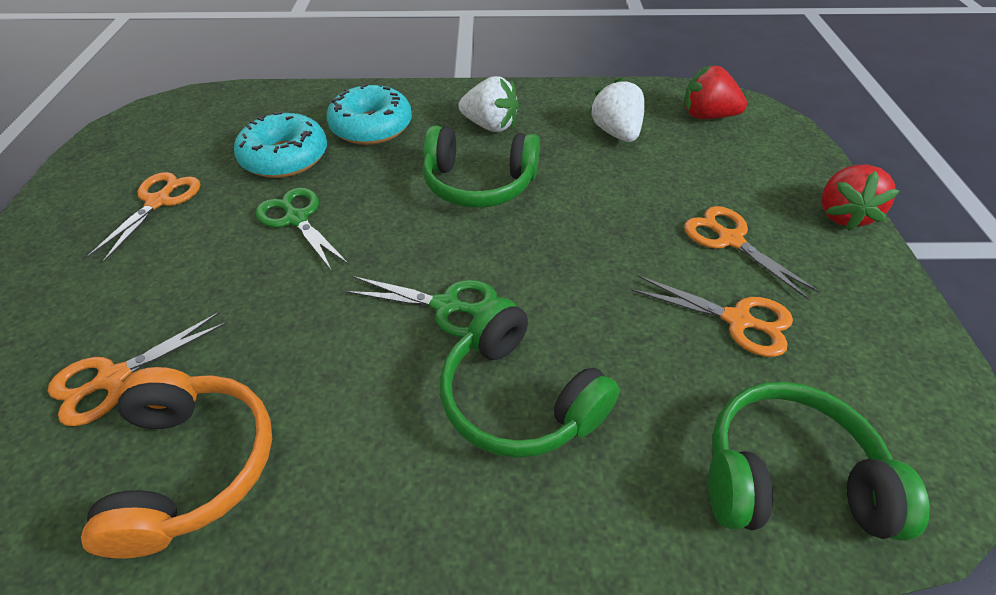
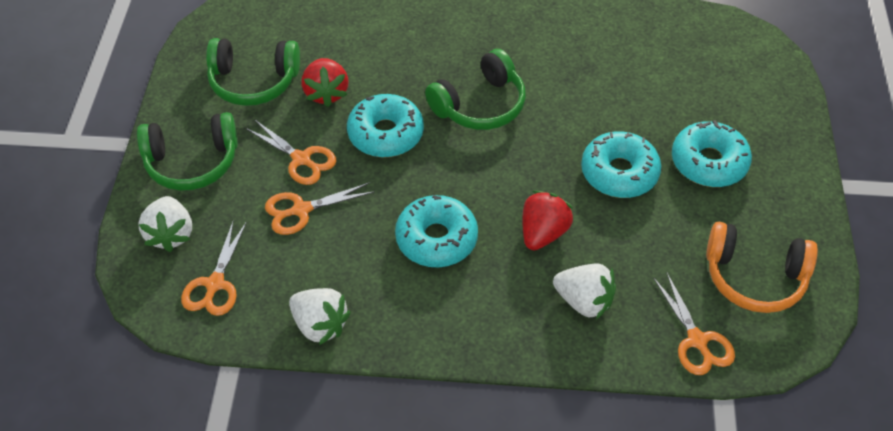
green scissors: [256,187,349,271] [345,276,497,337] = 2 -> none = 0
turquoise donut: [234,112,327,178] [326,83,412,145] = 2 -> [347,94,424,158] [395,195,478,268] [581,131,661,198] [672,120,752,187] = 4
white strawberry: [458,76,519,132] [590,78,645,142] = 2 -> [138,196,192,252] [289,288,351,345] [553,264,616,319] = 3

